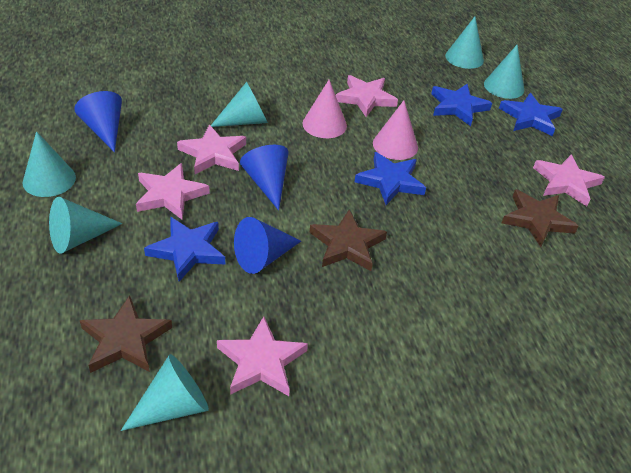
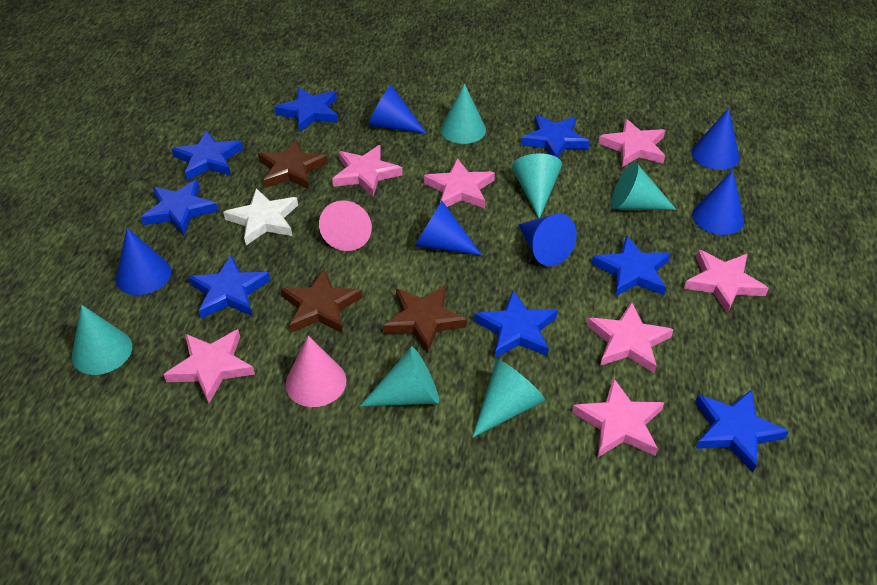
blue cone: [74,91,122,152] [234,217,301,274] [240,145,289,210] = 3 -> [116,228,171,295] [368,85,427,134] [415,201,482,256] [518,214,577,266] [691,108,740,170] [692,170,744,235] = 6
blue star: [144,217,225,282] [355,152,426,205] [431,84,492,126] [499,93,563,136] = 4 -> [141,179,218,235] [172,130,243,180] [188,255,271,319] [274,87,338,133] [474,291,558,358] [521,115,590,158] [592,235,671,297] [695,389,789,472] = 8
pink star: [136,163,210,220] [177,124,246,174] [217,316,308,396] [336,75,398,117] [533,154,605,206] = 5 -> [164,329,255,404] [332,145,403,197] [424,158,495,208] [572,378,664,457] [587,302,674,373] [598,119,665,167] [684,250,769,314] = 7
white star: none = 0 -> [223,188,298,245] = 1

